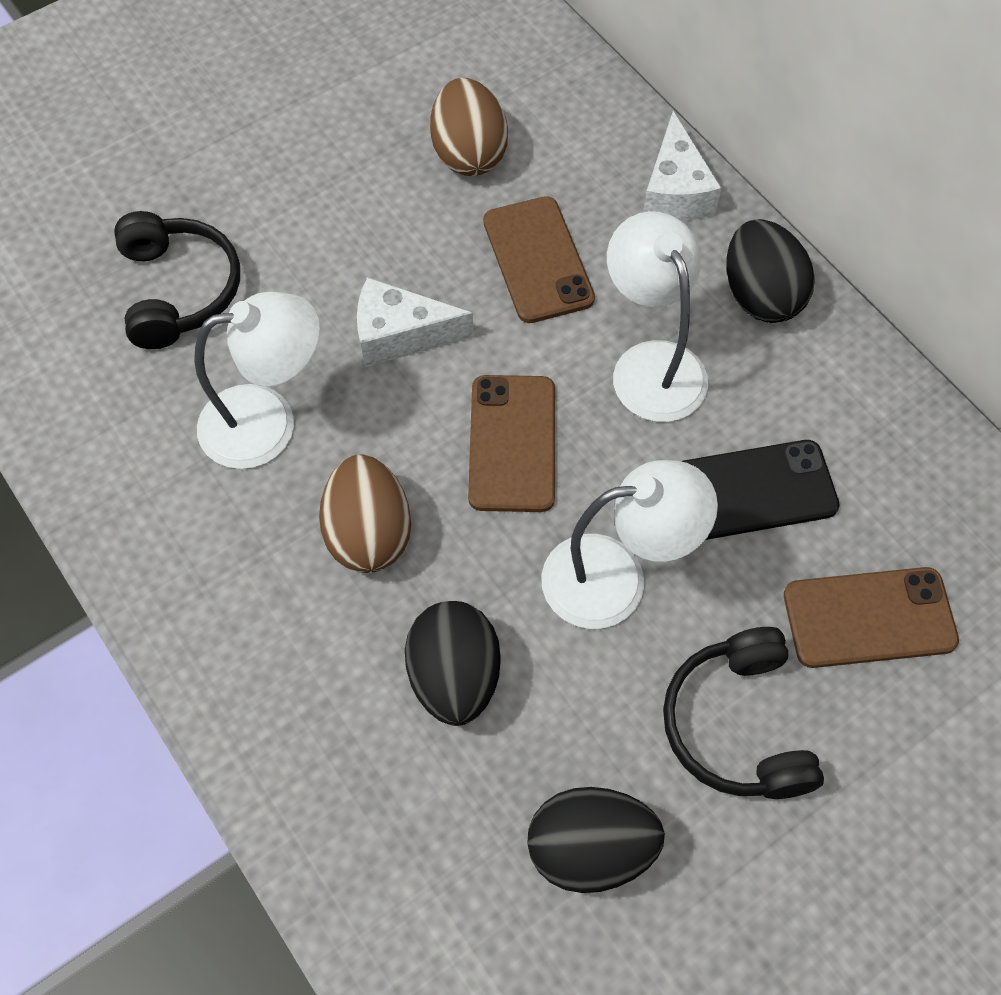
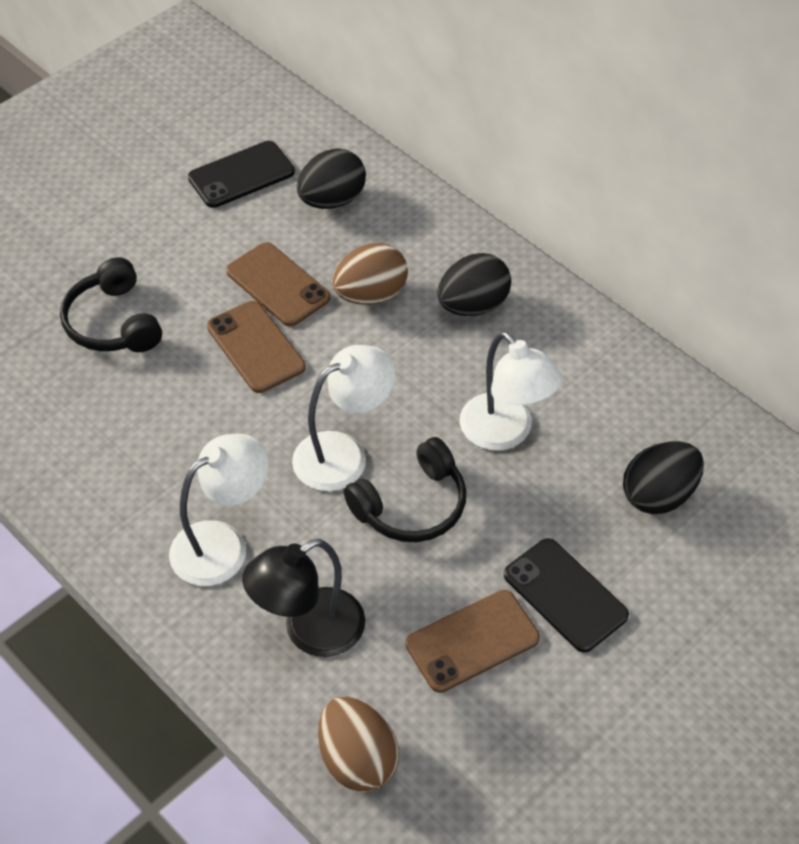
black lamp: none = 0 -> [242,539,365,657] = 1
black phone: [681,440,840,540] = 1 -> [188,141,295,208] [504,538,629,653] = 2
white cheese: [357,277,474,367] [643,111,722,221] = 2 -> none = 0

